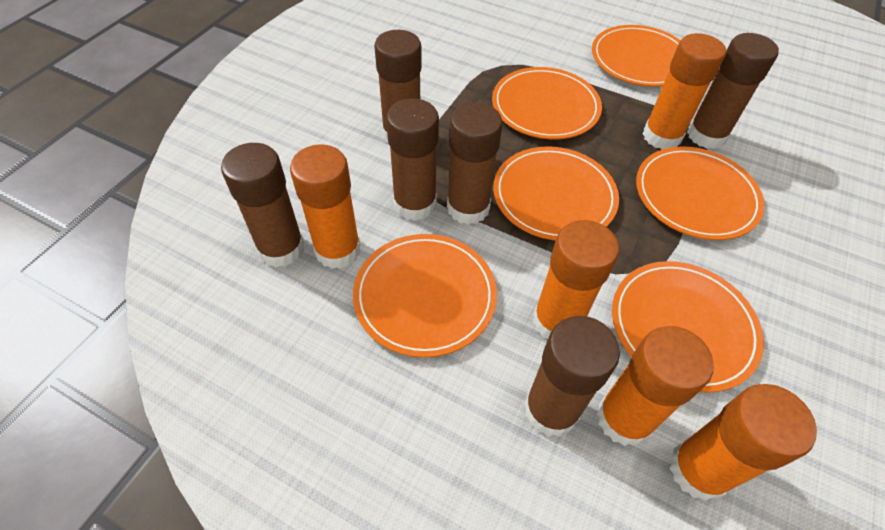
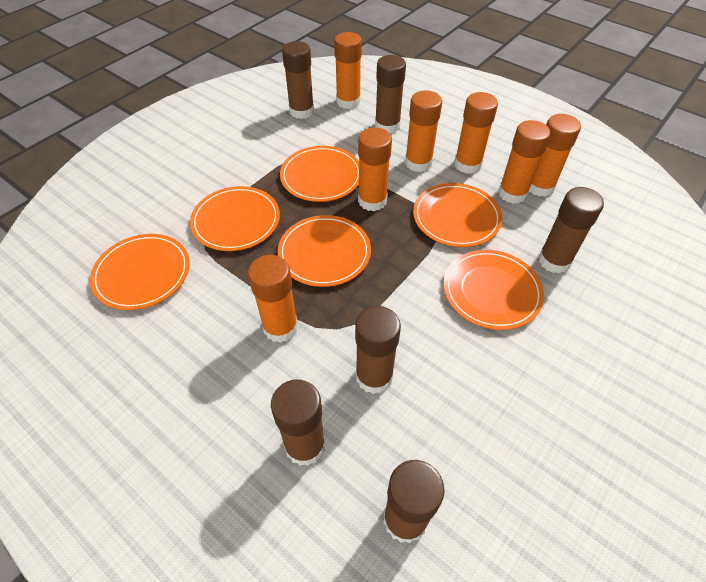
orange glue stick: [290,144,361,269] [533,220,619,339] [597,326,714,446] [643,33,726,149] [670,384,817,501] = 5 -> [248,255,298,343] [334,32,362,109] [358,127,392,211] [405,91,442,172] [454,92,498,174] [498,120,551,204] [529,114,581,197] = 7

